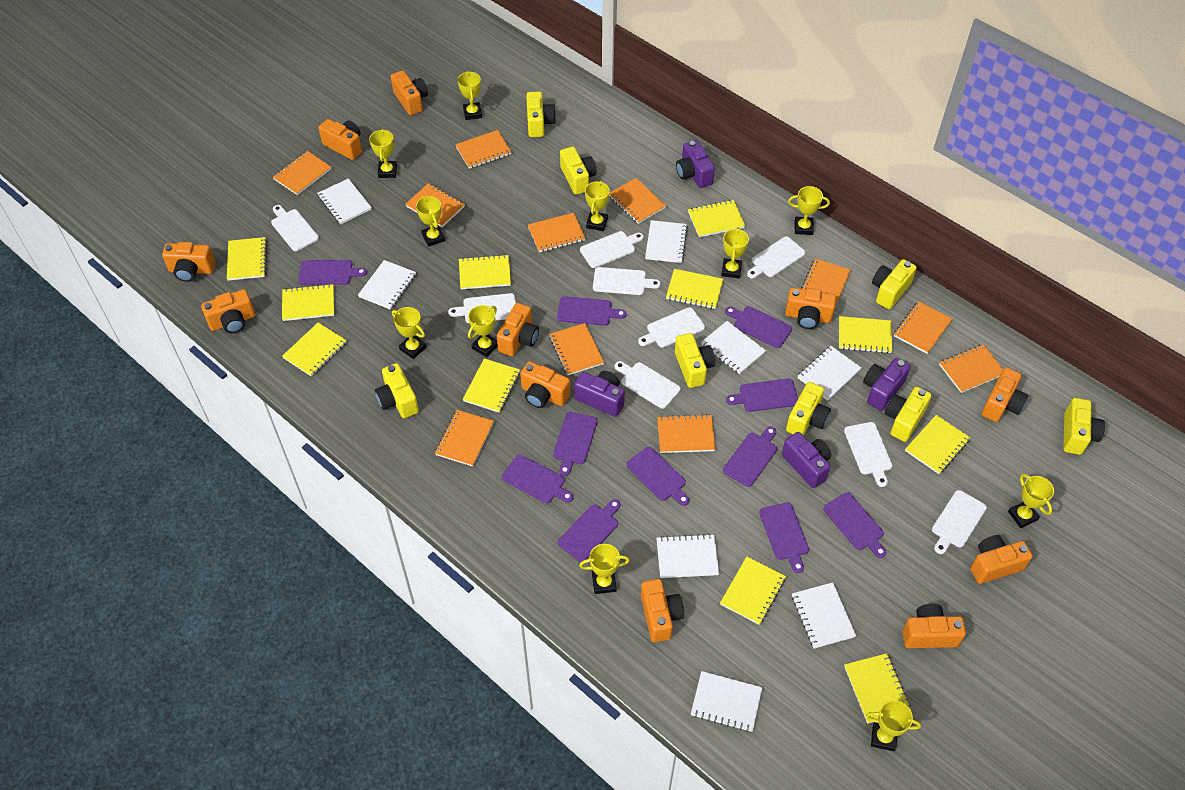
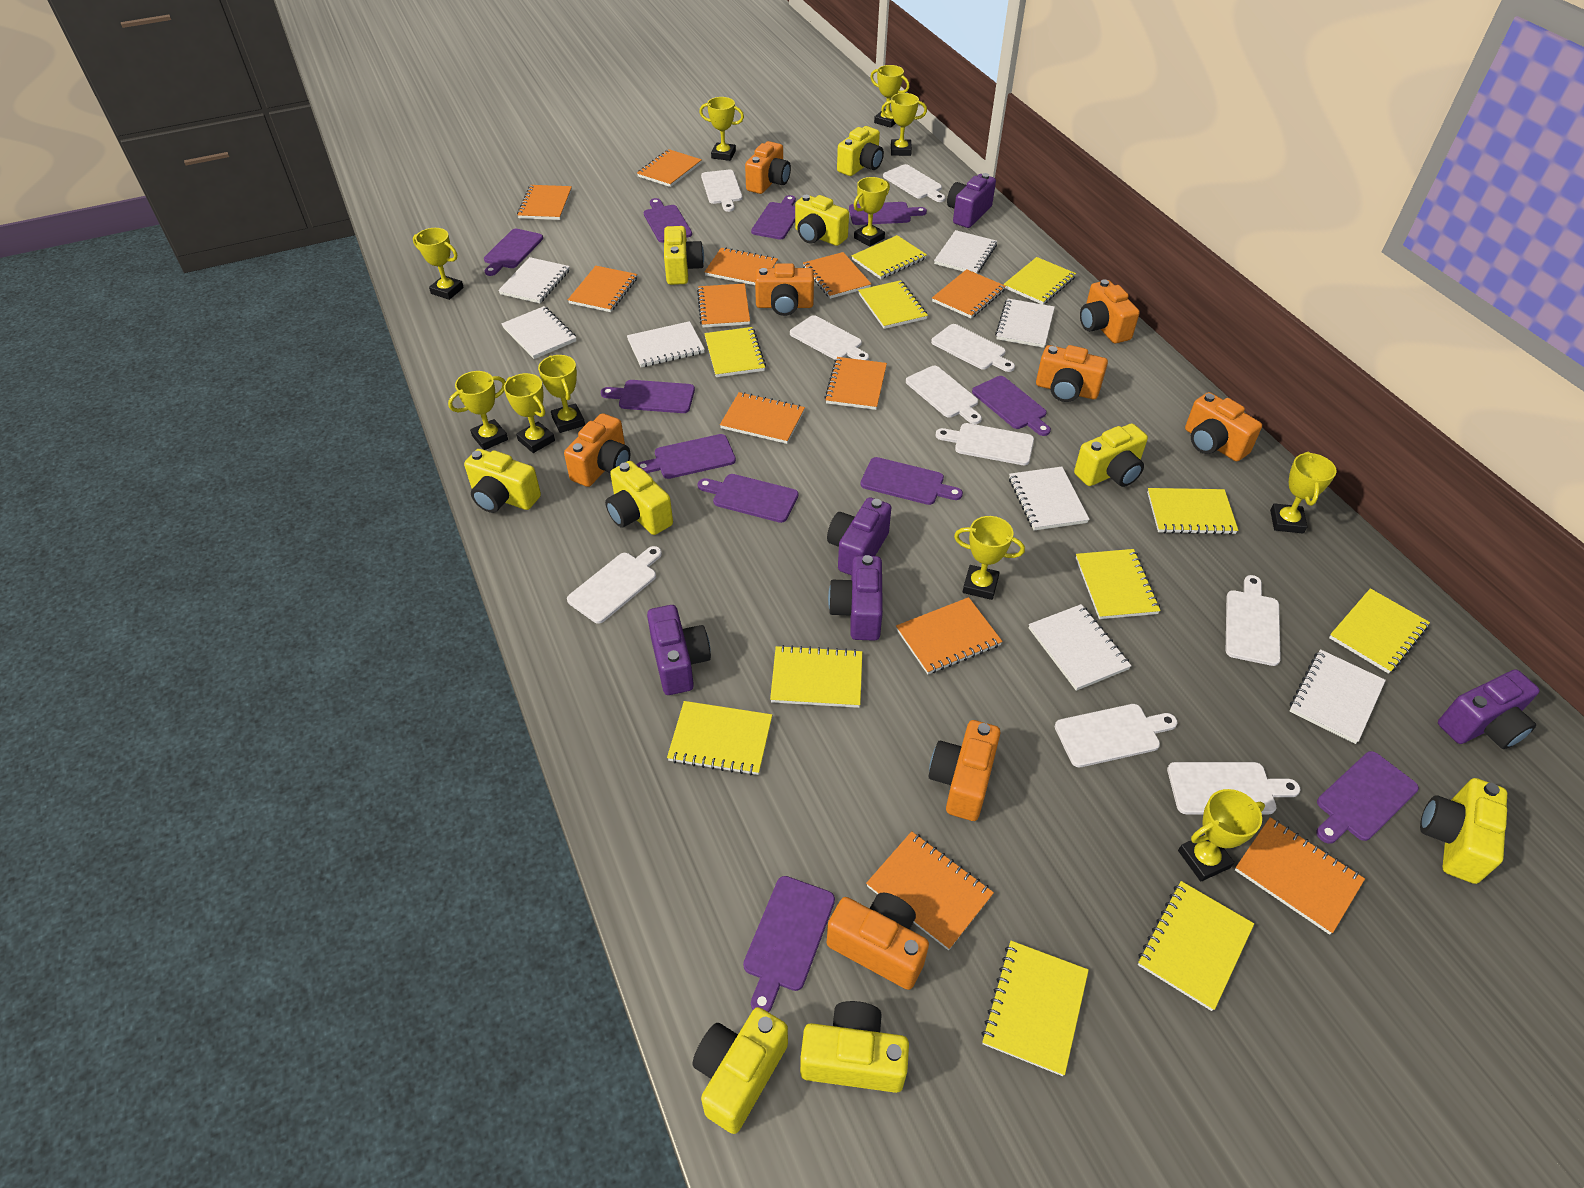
orange camera: [162,242,215,282] [201,289,255,333] [318,119,362,160] [391,70,428,115] [497,303,539,356] [520,361,570,408] [641,579,684,642] [785,288,836,329] [902,604,966,648] [970,535,1033,584] [982,367,1028,422] = 11 -> [564,413,630,487] [745,141,791,194] [755,263,814,316] [827,892,929,990] [929,720,1001,821] [1036,345,1108,402] [1080,279,1140,343] [1185,392,1262,462] = 8
orange notebook: [273,151,331,195] [405,183,465,227] [435,410,494,467] [455,130,512,169] [528,213,586,252] [549,323,604,375] [609,178,666,224] [657,414,716,453] [801,258,851,307] [894,301,952,354] [939,344,1003,393] = 11 -> [517,185,572,220] [568,266,637,312] [637,149,702,187] [697,283,750,328] [704,247,778,285] [720,392,805,444] [803,252,871,299] [824,357,887,410] [866,831,994,950] [896,597,1003,674] [932,269,1006,318] [1235,817,1365,935] = 12
purple camera: [574,371,625,417] [676,140,715,188] [782,432,831,488] [863,358,910,411] = 4 -> [647,605,711,695] [827,497,891,575] [828,555,883,641] [947,173,996,228] [1438,669,1540,749] = 5
white cutting board: [271,205,319,251] [448,293,516,323] [580,231,644,268] [593,267,661,295] [615,361,680,409] [638,307,705,348] [747,236,806,278] [844,422,893,487] [932,490,987,554] = 9 -> [567,546,662,624] [701,170,743,212] [790,315,869,361] [883,164,945,202] [906,366,982,424] [931,324,1015,372] [936,423,1034,465] [1055,704,1177,767] [1167,762,1300,815] [1226,575,1281,666] = 10
yellow camera: [375,363,419,418] [526,91,556,137] [560,147,597,195] [675,333,715,388] [786,382,831,436] [872,259,917,309] [885,387,932,442] [1063,398,1105,455] = 8 -> [464,449,541,513] [605,461,673,535] [664,226,704,285] [692,1007,788,1134] [795,195,849,246] [800,1001,909,1093] [837,126,884,176] [1074,423,1148,487] [1420,778,1507,884] = 9

